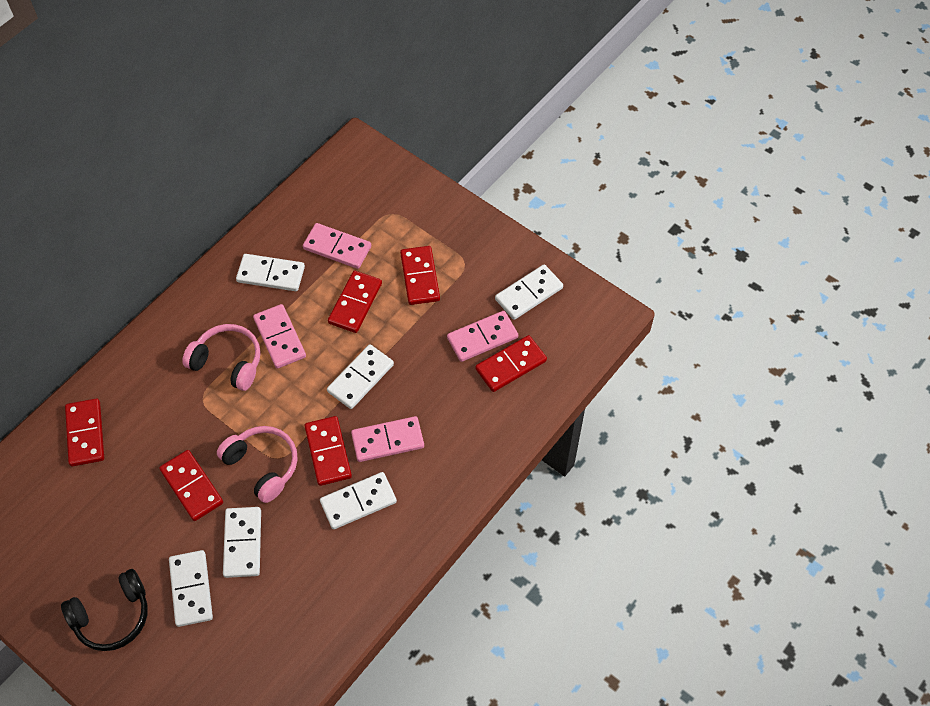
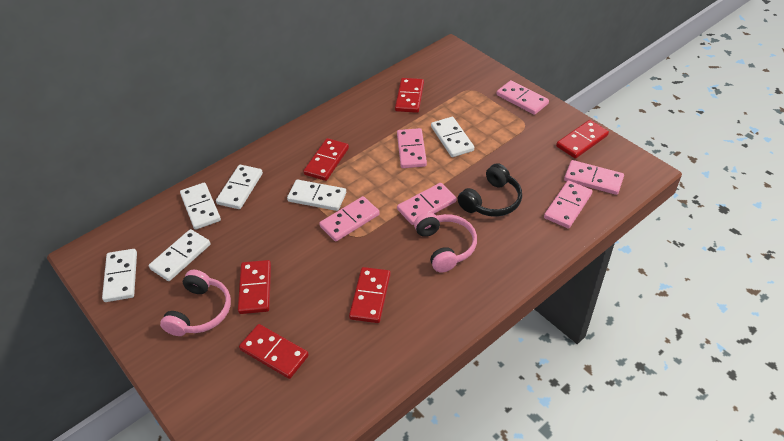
pink domino: [253,304,306,369] [303,223,371,269] [351,416,424,462] [447,311,518,362] = 4 -> [319,196,380,242] [397,128,427,168] [397,183,457,225] [497,80,549,115] [544,181,592,228] [564,160,624,195] = 6

